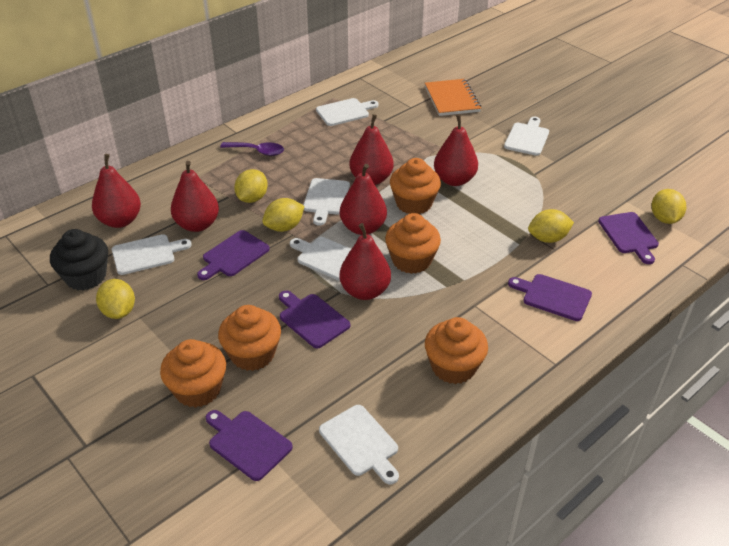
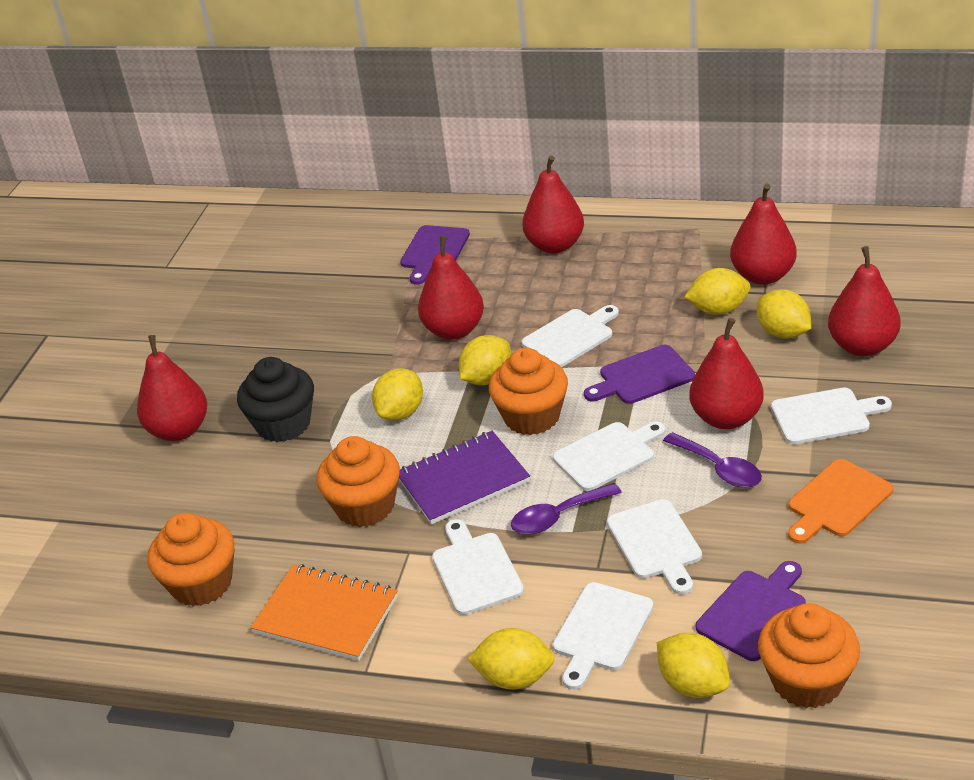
orange cupcake: [160,339,226,408] [218,305,281,371] [385,213,441,274] [390,158,441,214] [425,317,488,384] = 5 -> [147,513,235,606] [316,436,400,527] [489,348,568,435] [758,603,860,708] = 4
orange cutting board: none = 0 -> [788,459,893,544] = 1
purple cutting board: [197,230,270,280] [206,410,293,481] [279,291,350,348] [508,274,592,321] [598,212,659,264] = 5 -> [400,225,470,285] [584,345,695,404] [696,561,806,661] = 3
purple notebook: none = 0 -> [399,431,530,525] = 1
purple spoon: [220,142,284,156] = 1 -> [511,483,622,535] [663,432,762,488] = 2
yellow lemon: [96,279,135,319] [234,169,268,203] [262,198,304,232] [528,209,574,243] [652,189,686,224] = 5 -> [372,368,423,421] [459,335,511,385] [467,628,555,690] [657,633,730,698] [684,268,751,315] [757,289,811,339] = 6

